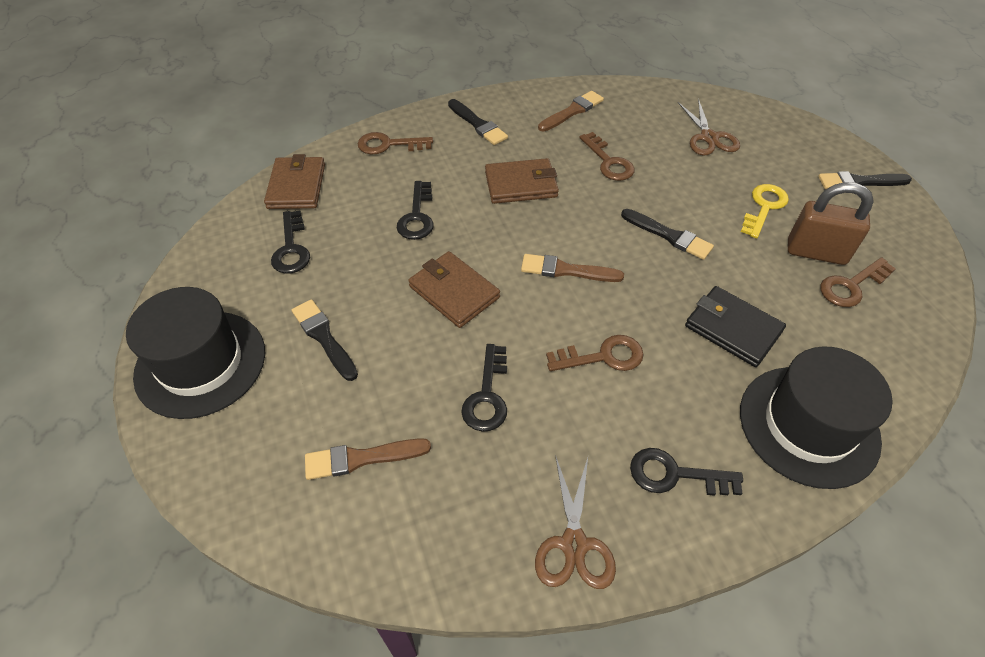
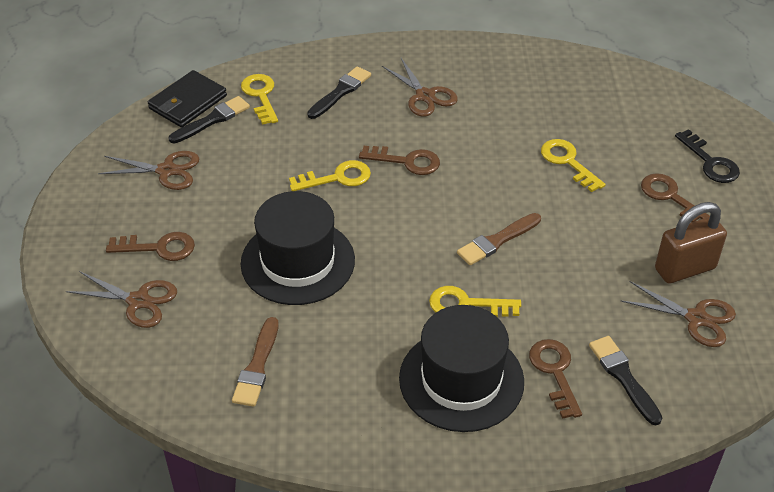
black brush: [292,299,358,381] [448,99,508,145] [621,209,714,260] [818,171,912,189] = 4 -> [168,96,250,143] [307,66,371,119] [589,336,662,425] = 3
black key: [271,211,310,274] [397,181,434,240] [461,344,507,432] [630,448,743,496] = 4 -> [675,129,740,183] = 1
brown brush: [305,438,431,480] [521,254,624,282] [538,91,604,131] = 3 -> [232,317,279,407] [457,213,541,265] = 2
brown scissors: [535,455,616,589] [678,99,740,156] = 2 -> [66,271,177,328] [98,151,200,190] [382,58,458,117] [621,281,736,347] = 4
brown wallet: [264,154,325,209] [408,251,500,328] [485,158,559,204] = 3 -> none = 0
yellow key: [741,184,789,239] = 1 -> [241,74,278,125] [289,160,371,191] [429,286,521,317] [541,139,606,192] = 4

